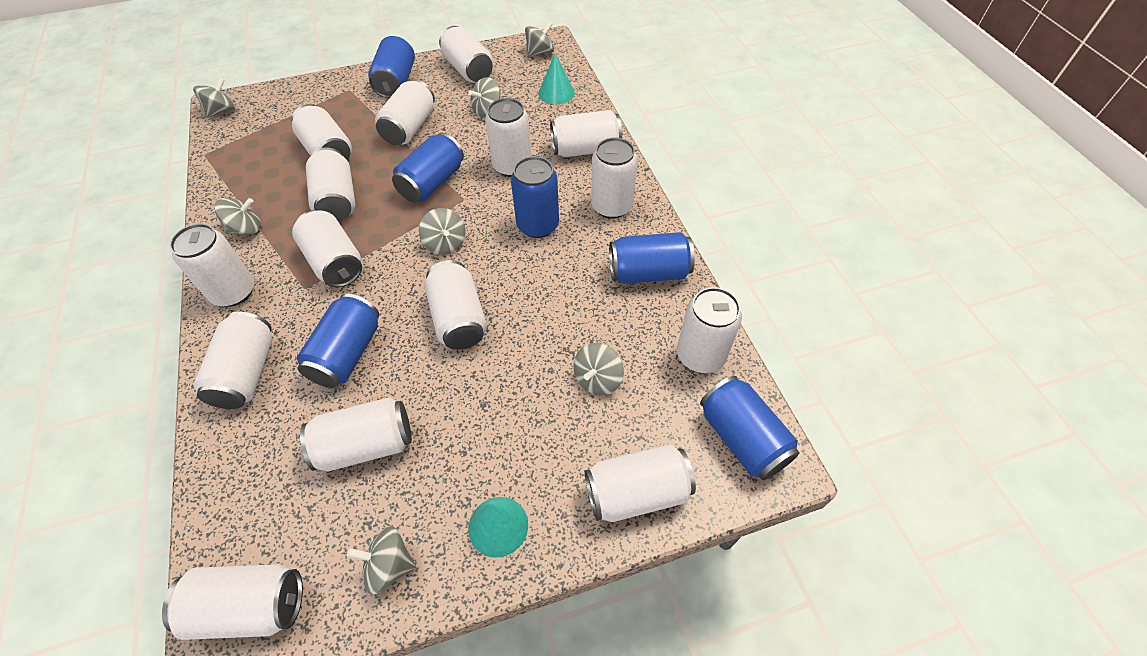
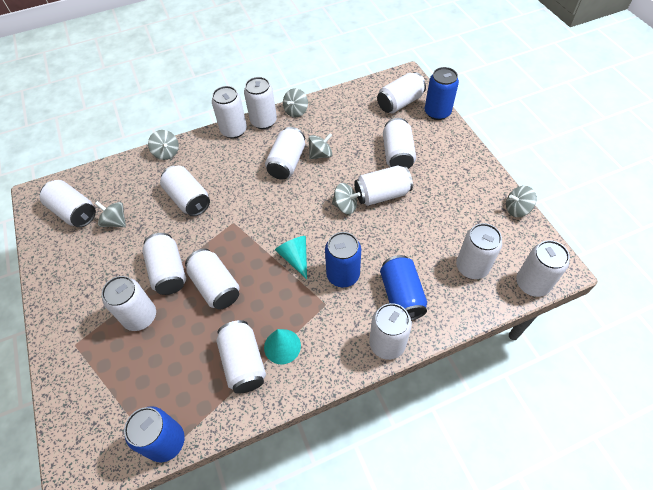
blue can: [297,294,380,388] [368,36,415,98] [392,133,464,202] [511,156,559,238] [609,232,695,284] [700,376,799,480] = 6 -> [124,406,185,462] [325,232,361,287] [380,255,427,321] [425,67,459,120] = 4
grey spinning top: [193,78,235,118] [214,198,261,235] [347,526,416,595] [419,208,465,255] [469,77,500,117] [525,22,554,57] [573,343,624,396] = 7 -> [95,201,126,227] [148,130,179,160] [283,88,308,117] [309,133,332,159] [332,183,361,214] [506,186,537,217] = 6

